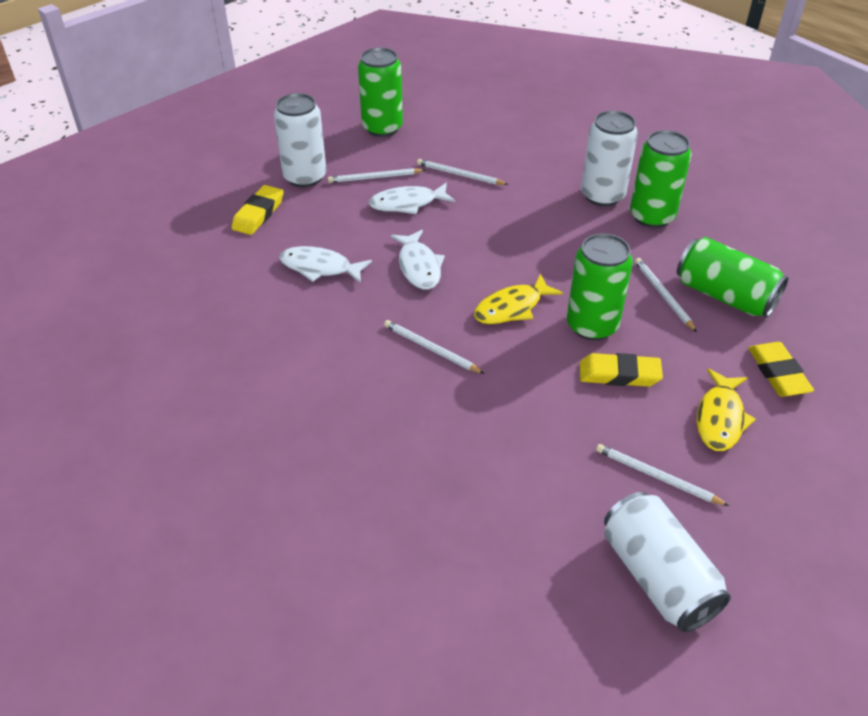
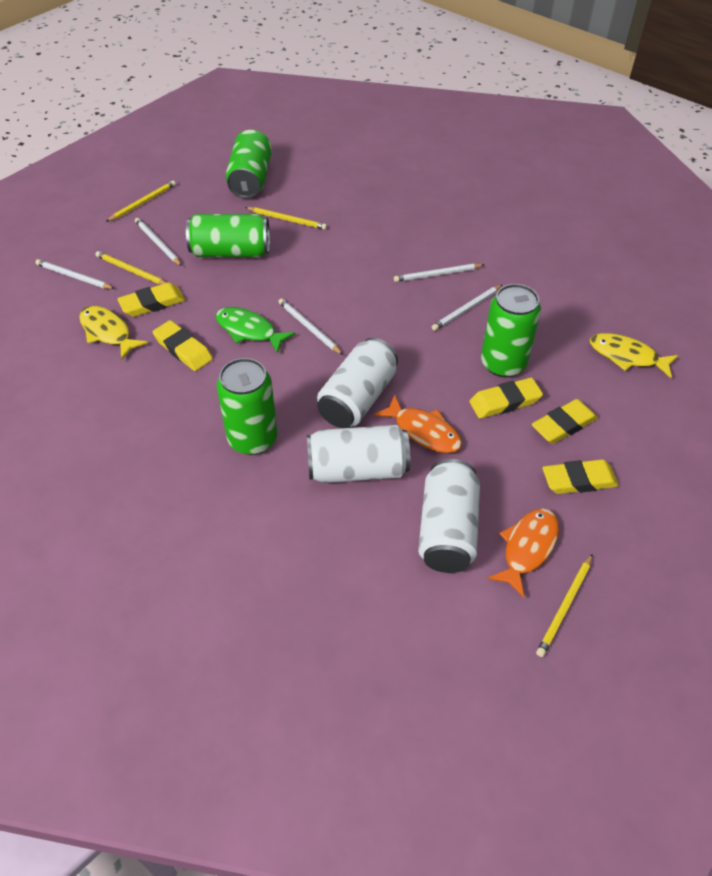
green fish: none = 0 -> [216,307,295,354] = 1
orange fish: none = 0 -> [374,394,462,453] [487,508,559,598] = 2
white fish: [279,246,372,283] [369,183,455,214] [391,230,445,290] = 3 -> none = 0
yellow eraser: [232,185,284,235] [580,353,663,387] [748,342,814,397] = 3 -> [117,283,185,317] [153,320,213,371] [469,378,543,419] [532,399,598,444] [542,459,619,494] = 5
yellow pencil: none = 0 -> [96,251,167,285] [106,180,176,222] [245,207,327,230] [536,554,593,657] = 4

